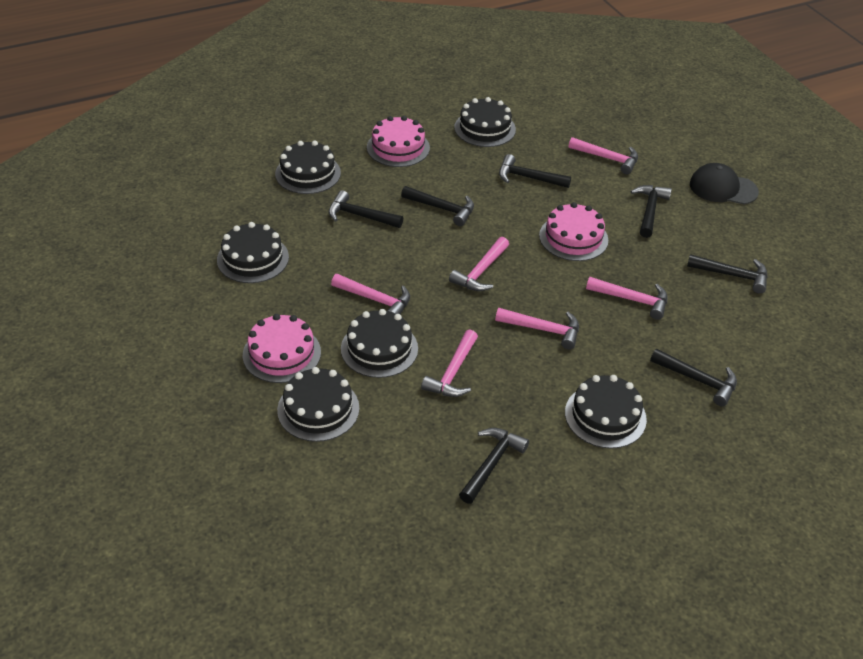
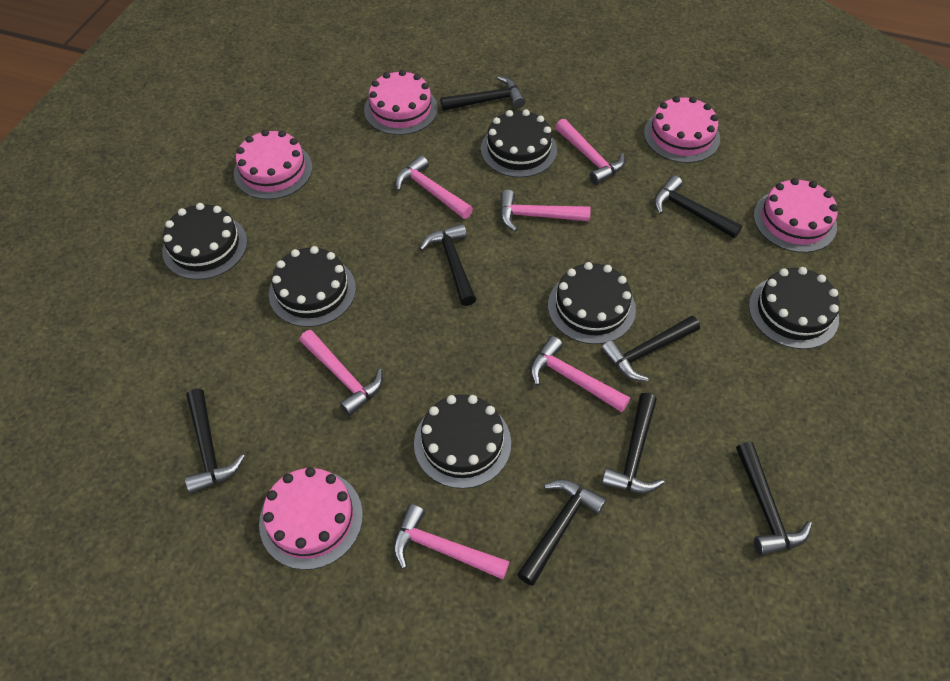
black cap: [690,163,759,205] = 1 -> none = 0
black hammer: [329,190,403,228] [401,186,474,226] [459,428,529,504] [499,154,571,188] [631,185,672,238] [650,349,737,406] [687,254,768,294] = 7 -> [185,389,245,494] [419,224,476,306] [440,76,525,111] [517,479,607,586] [601,316,700,381] [601,393,665,494] [654,175,743,238] [736,442,812,556] = 8
pink cake: [243,314,321,383] [367,116,430,167] [539,202,608,261] = 3 -> [234,130,312,200] [259,467,363,570] [364,70,438,135] [644,96,720,163] [753,178,838,253] = 5

